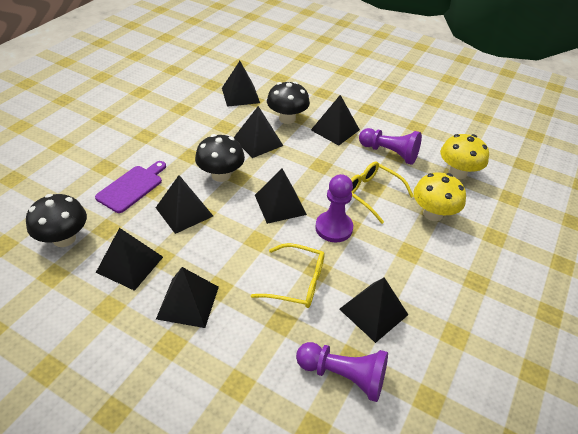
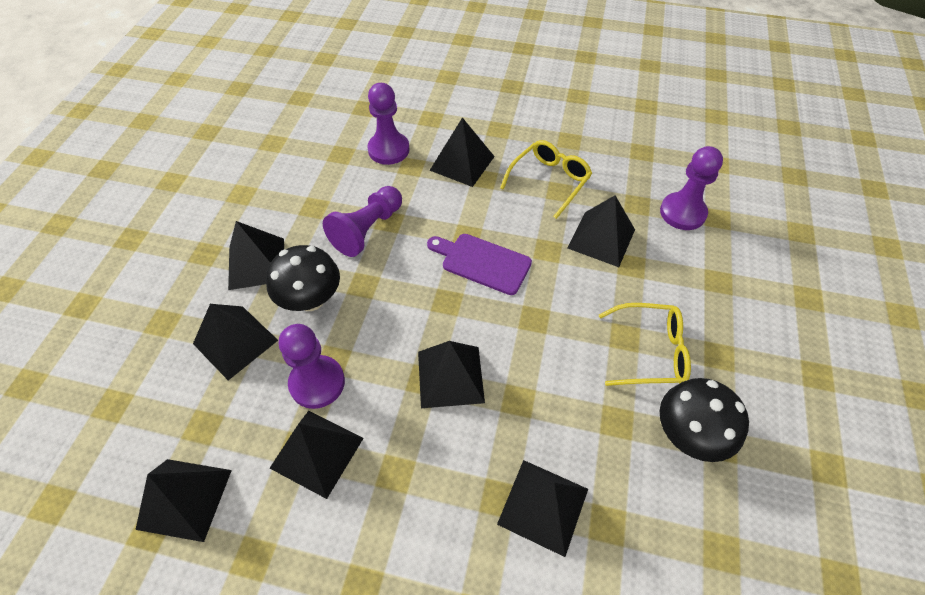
black mushroom: [26,194,87,247] [195,134,245,182] [267,82,310,124] = 3 -> [266,245,340,311] [660,378,749,462] = 2
purple pawn: [296,342,388,402] [315,174,353,242] [359,128,422,165] = 3 -> [279,324,345,409] [323,186,402,257] [367,83,410,165] [660,146,723,230] = 4
yellow mushroom: [413,172,466,221] [440,134,489,179] = 2 -> none = 0

